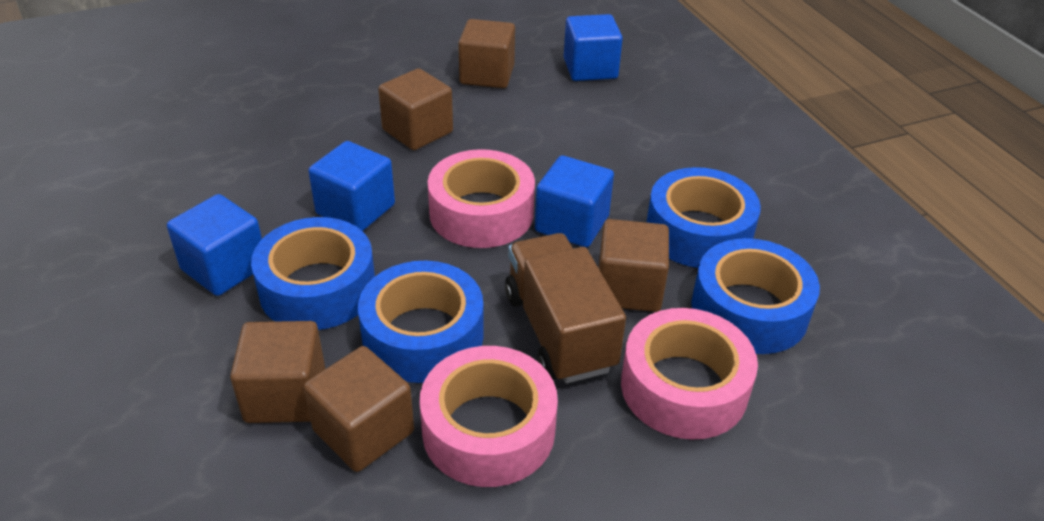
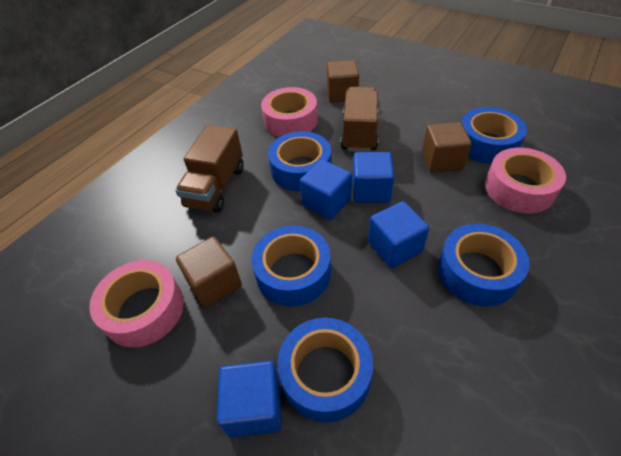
blue tape: [251,217,375,330] [358,261,484,383] [646,167,761,268] [691,238,820,354] = 4 -> [252,226,331,306] [268,131,331,191] [278,318,373,422] [438,224,529,306] [461,107,527,164] = 5
brown cube: [230,321,325,423] [304,346,414,472] [378,68,453,150] [458,19,515,88] [599,219,669,312] = 5 -> [176,236,242,308] [327,60,359,102] [422,122,472,173] = 3
brown truck: [505,233,626,383] = 1 -> [175,125,244,213] [340,87,378,152] = 2

